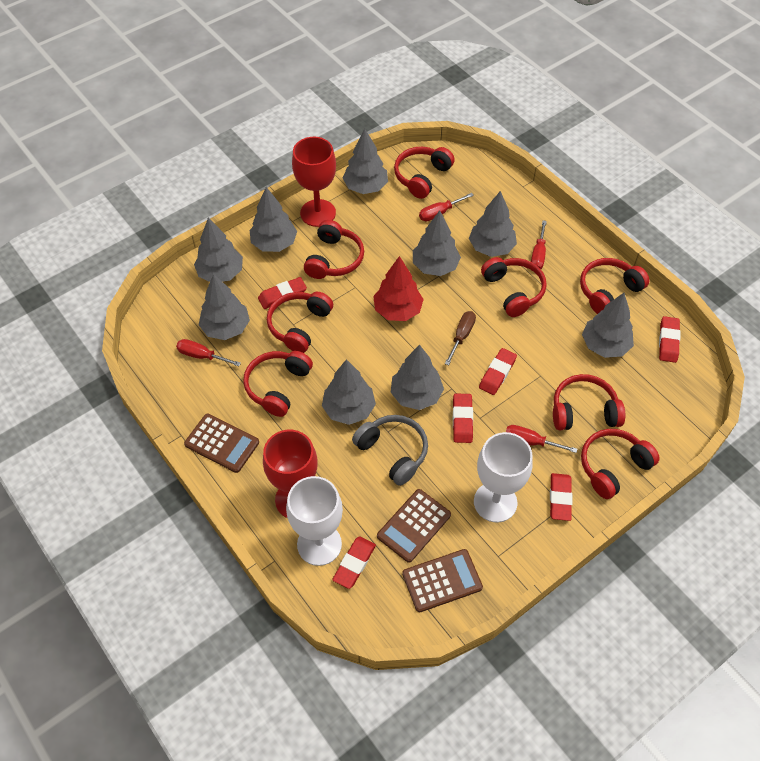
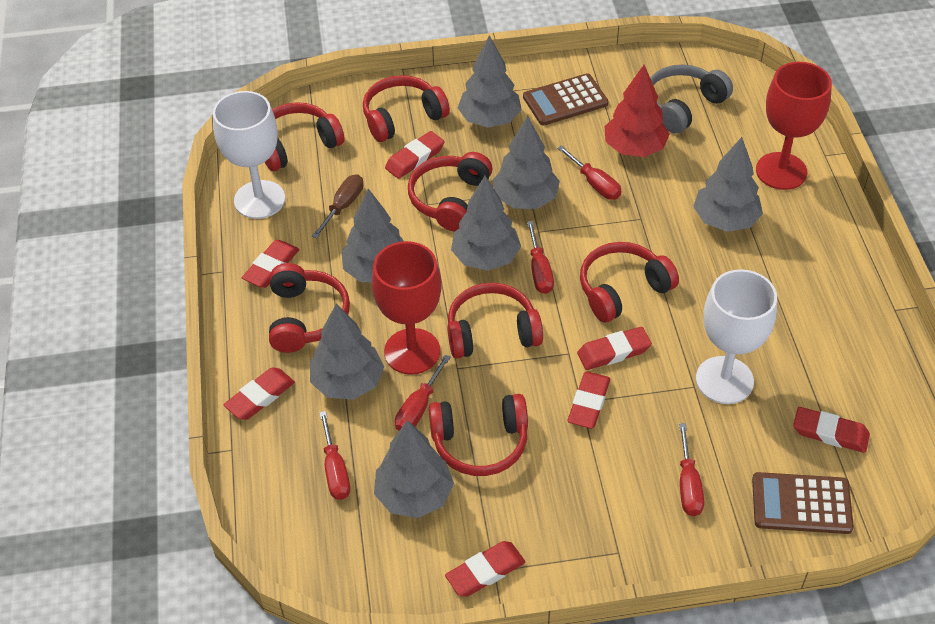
brown calculator: [184,414,259,473] [377,489,451,563] [402,549,483,612] = 3 -> [523,73,608,126] [752,472,854,534] = 2
grey tree: [194,217,243,282] [199,274,250,340] [250,187,297,252] [322,359,376,425] [343,129,388,194] [391,345,444,410] [413,210,461,276] [469,191,517,257] [582,293,634,358] = 9 -> [310,304,384,400] [341,189,403,282] [374,420,454,518] [451,176,521,271] [458,35,522,128] [492,116,560,209] [693,137,763,232] = 7
red eraser: [258,277,307,309] [332,536,376,589] [453,394,473,443] [479,348,517,395] [550,473,572,521] [659,316,680,363] = 6 -> [224,367,295,420] [242,240,299,288] [385,131,444,179] [445,541,525,597] [568,372,610,429] [577,327,652,370] [793,407,870,453] = 7
red headphones: [243,351,313,417] [267,292,333,353] [304,220,364,279] [394,147,455,199] [481,257,547,317] [553,374,625,430] [580,258,649,314] [581,429,660,499] = 8 -> [265,102,345,171] [269,263,350,353] [363,75,450,142] [408,152,492,231] [429,394,528,476] [447,283,543,358] [580,242,679,323] = 7
red screwdriver: [176,339,241,366] [419,193,474,221] [506,425,577,453] [531,221,547,269] = 4 -> [319,411,350,500] [395,355,451,431] [527,221,554,294] [557,145,621,200] [679,423,704,516] = 5

